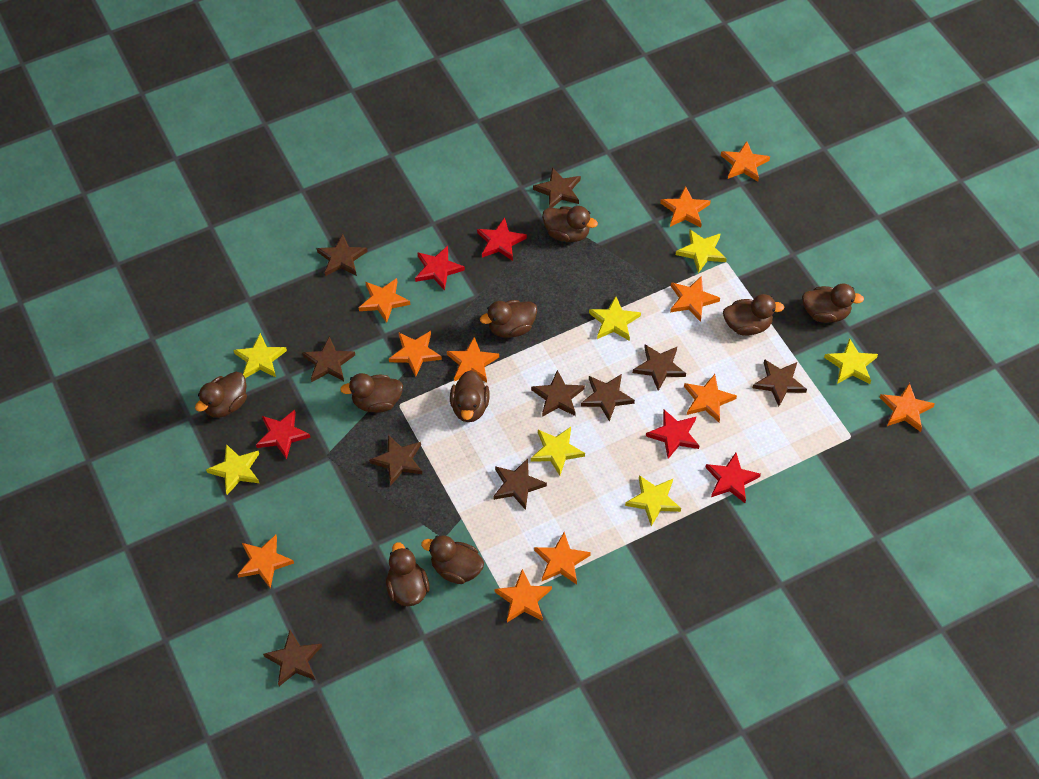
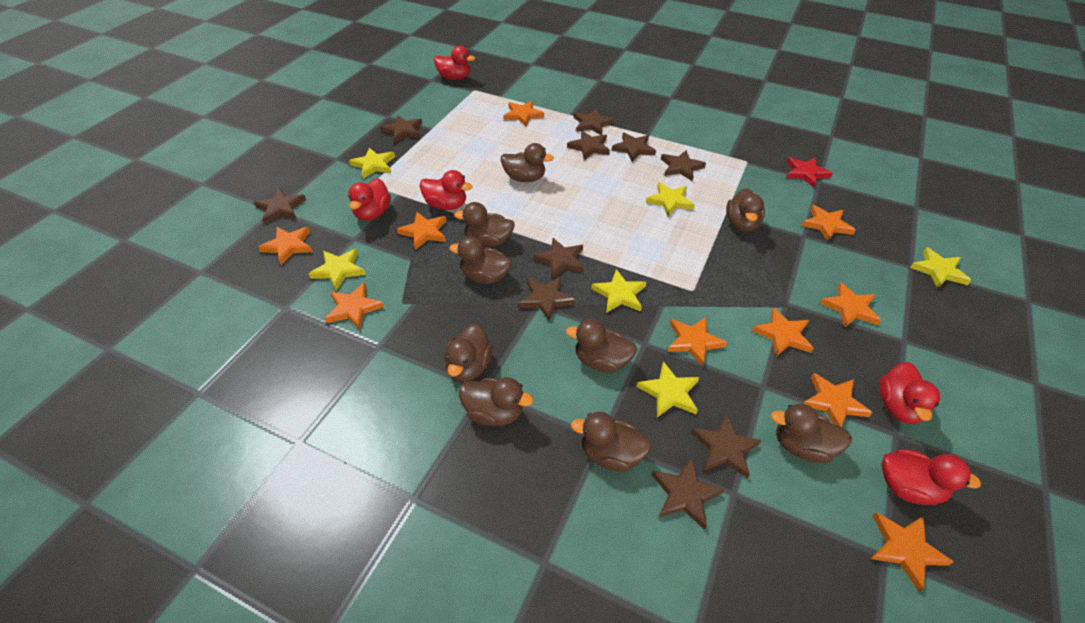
orange star: [237,535,294,588] [359,278,410,323] [389,331,442,377] [447,337,499,383] [494,569,552,622] [534,532,591,585] [660,186,711,227] [670,276,720,322] [684,374,737,422] [721,141,770,182] [880,383,935,432] = 11 -> [258,227,313,265] [325,283,384,329] [397,212,446,250] [504,101,544,127] [667,317,727,367] [752,307,813,356] [802,205,855,241] [803,373,872,427] [820,282,881,328] [871,512,954,591] = 10
red duck: none = 0 -> [348,178,391,221] [420,170,473,210] [434,46,475,80] [879,362,940,424] [882,449,981,505] = 5
red star: [256,410,311,459] [415,246,465,290] [477,217,527,261] [646,410,699,459] [705,453,761,503] = 5 -> [786,157,833,188] = 1
yellow star: [206,444,259,495] [233,333,287,378] [531,427,585,476] [589,296,641,341] [625,475,681,526] [676,229,727,273] [824,338,878,384] = 7 -> [308,249,366,290] [349,147,395,179] [591,269,646,313] [637,361,699,417] [646,182,695,217] [910,247,971,289] = 6

